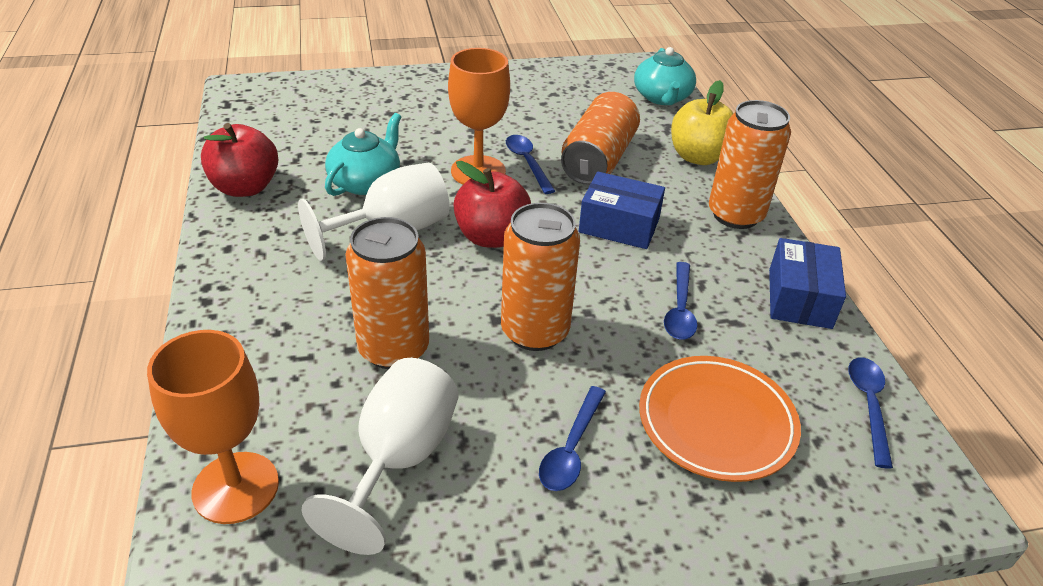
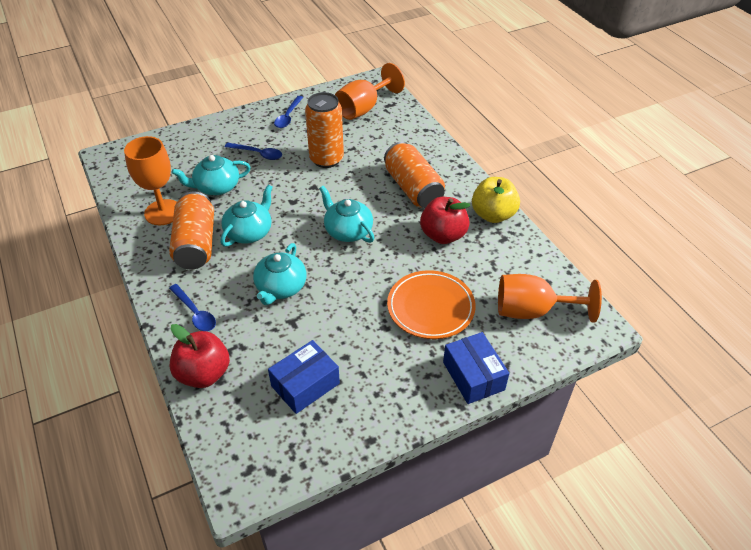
blue spoon: [506,135,555,194] [539,386,606,491] [664,262,697,340] [848,357,893,469] = 4 -> [169,284,216,331] [225,143,282,160] [274,96,304,128] = 3
orange can: [345,217,429,369] [501,203,580,351] [561,92,640,185] [709,100,791,229] = 4 -> [169,192,214,269] [305,92,344,168] [384,142,445,208] = 3
orange goblet: [147,330,279,524] [448,48,510,184] = 2 -> [124,136,177,225] [335,63,405,120] [498,274,602,323] = 3
turquoise teapot: [325,113,401,196] [634,47,696,105] = 2 -> [171,155,251,195] [221,185,273,247] [253,243,307,305] [319,186,374,243] = 4
white goblet: [298,163,450,261] [301,358,459,555] = 2 -> none = 0

